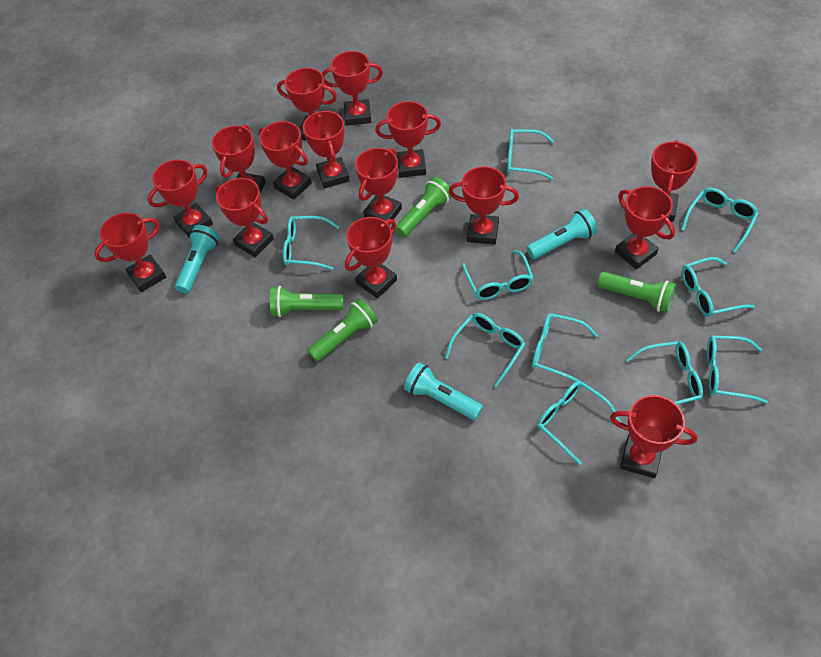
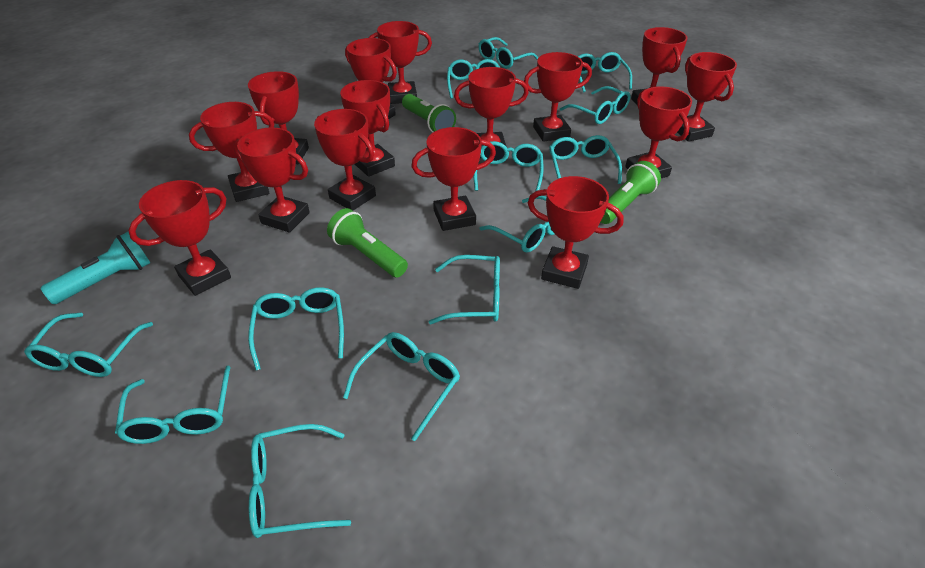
green flashlight: [270,286,344,317] [307,298,378,362] [395,177,451,237] [597,272,676,313] = 4 -> [327,208,408,278] [402,94,456,132] [601,161,661,224] = 3
turquoise flashlight: [175,225,219,293] [404,362,483,420] [526,209,597,259] = 3 -> [40,231,150,304] = 1
turquoise glasses: [283,216,339,270] [445,313,525,387] [462,250,534,300] [507,129,555,180] [532,313,598,383] [537,381,621,465] [626,341,703,405] [681,188,759,252] [682,257,755,317] [707,336,768,404] = 10 -> [24,312,153,377] [115,365,231,444] [248,287,344,370] [249,424,351,538] [343,332,460,441] [429,255,500,324] [447,59,500,99] [474,141,544,191] [479,37,539,69] [480,196,554,253] [549,135,622,184] [560,86,630,124] [578,52,632,93] = 13

